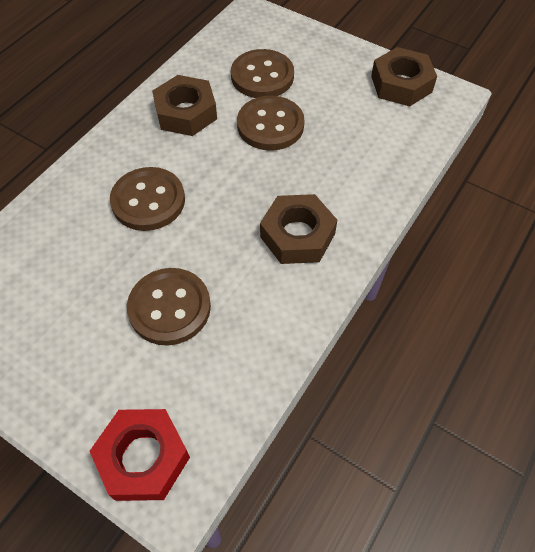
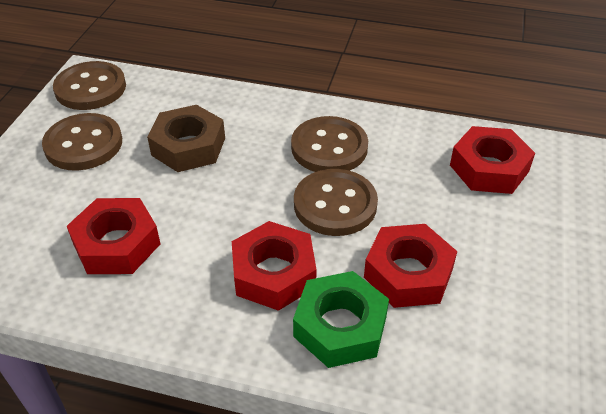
brown nut: [152,75,217,136] [260,194,337,264] [371,47,437,106] = 3 -> [147,105,225,172] = 1
green nut: none = 0 -> [293,271,389,368] = 1
red nut: [90,409,190,501] = 1 -> [67,198,161,274] [232,221,317,311] [364,224,457,308] [450,126,535,194] = 4

